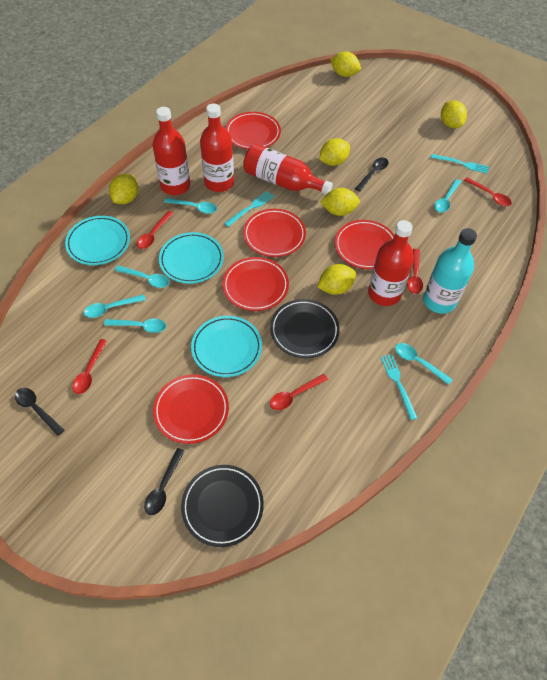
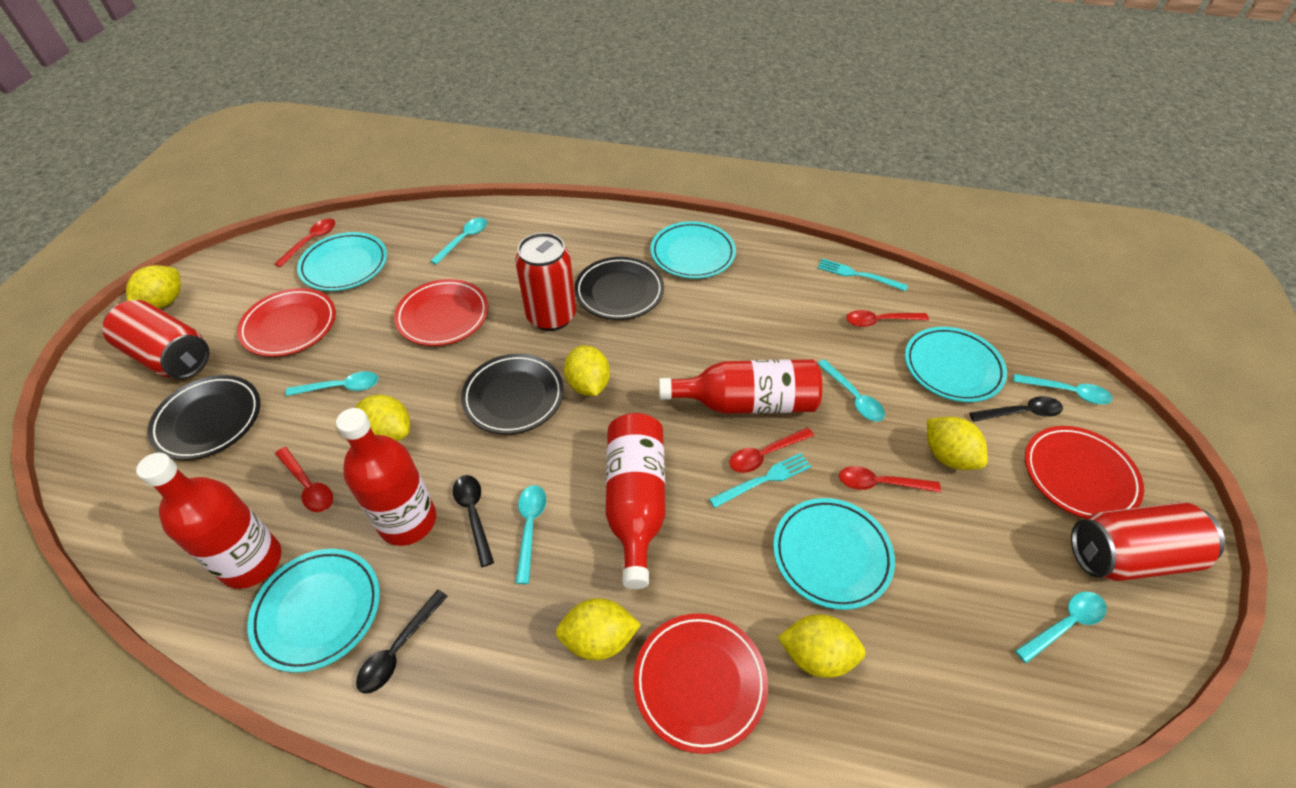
black plate: [181,465,264,547] [270,299,340,358] = 2 -> [147,375,260,460] [461,354,564,434] [574,257,664,320] = 3
red can: none = 0 -> [102,300,209,379] [515,232,576,331] [1071,502,1225,581] = 3
red plate: [153,374,229,444] [222,257,289,311] [226,112,281,149] [243,209,306,257] [335,220,395,269] = 5 -> [237,288,336,357] [394,279,488,346] [633,613,768,754] [1025,426,1144,519] = 4
turquoise bottle: [423,228,477,314] = 1 -> none = 0
turquoise fork: [224,191,274,227] [381,354,417,420] [431,154,489,174] = 3 -> [709,453,812,508] [818,259,908,291] = 2
turquoise plate: [65,216,130,265] [159,232,224,284] [191,316,262,377] = 3 -> [248,549,380,673] [297,232,387,291] [650,221,736,279] [773,498,895,610] [905,327,1007,402] = 5

